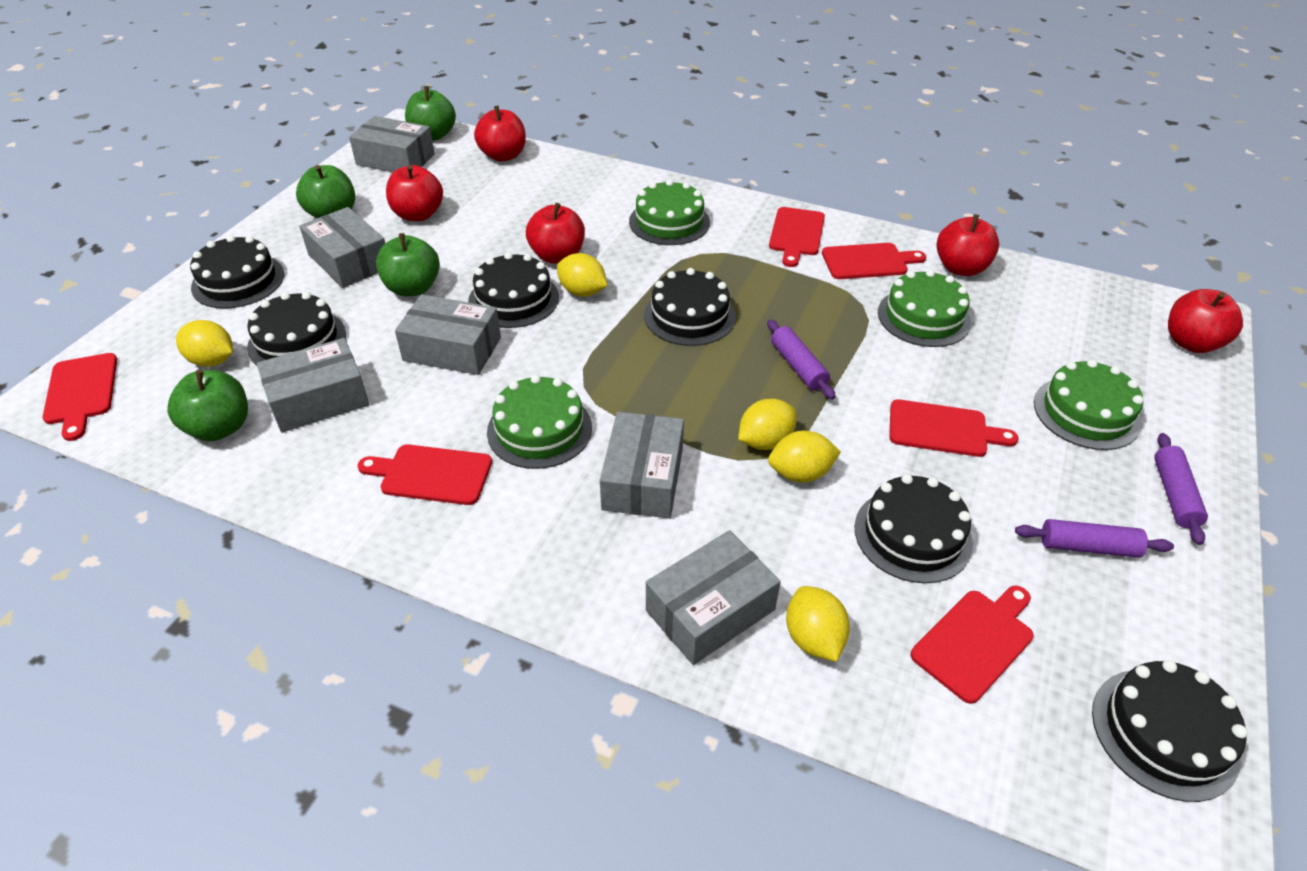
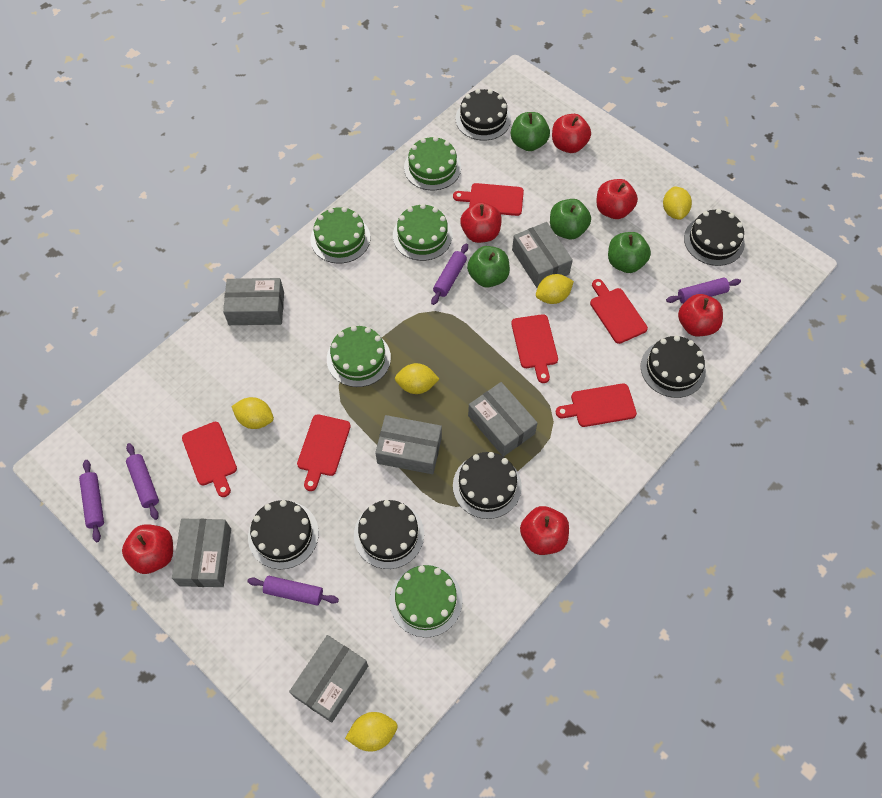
green cake: [487,375,592,469] [629,179,710,245] [878,270,971,347] [1034,359,1144,450] = 4 -> [311,207,370,264] [327,326,391,387] [390,565,463,638] [393,204,452,261] [404,136,461,191] = 5
purple rolling pin: [767,319,836,400] [1015,519,1174,558] [1154,433,1208,545] = 3 -> [79,460,104,542] [126,443,159,520] [247,576,339,605] [431,244,468,305] [666,278,741,304] = 5
red apple: [386,165,443,221] [474,106,526,161] [526,203,585,264] [937,214,999,276] [1168,289,1243,353] = 5 -> [122,524,173,574] [460,202,502,243] [520,506,569,555] [552,114,591,153] [596,179,638,219] [678,294,723,336] = 6

